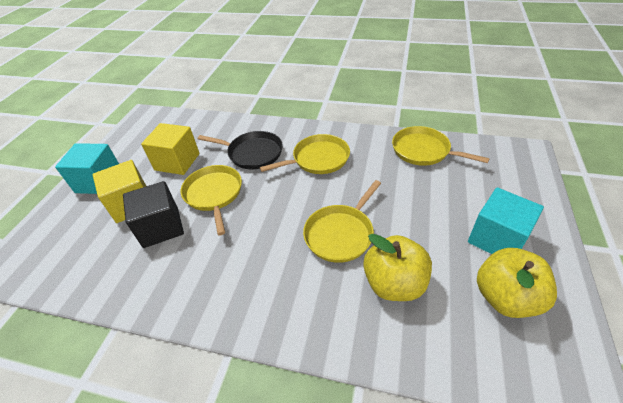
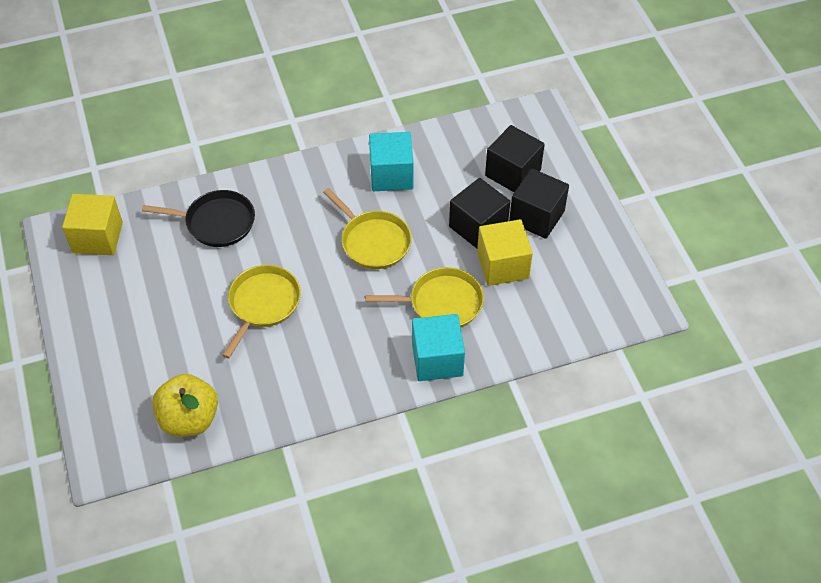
black cube: [123,181,184,248] = 1 -> [449,178,511,248] [485,125,545,192] [509,168,569,239] = 3
yellow apple: [363,234,432,301] [477,248,557,318] = 2 -> [152,374,218,437] = 1
yellow pan: [181,165,242,235] [260,134,350,174] [303,180,381,263] [392,126,490,166] = 4 -> [222,265,301,359] [323,188,412,269] [365,267,484,327] = 3

